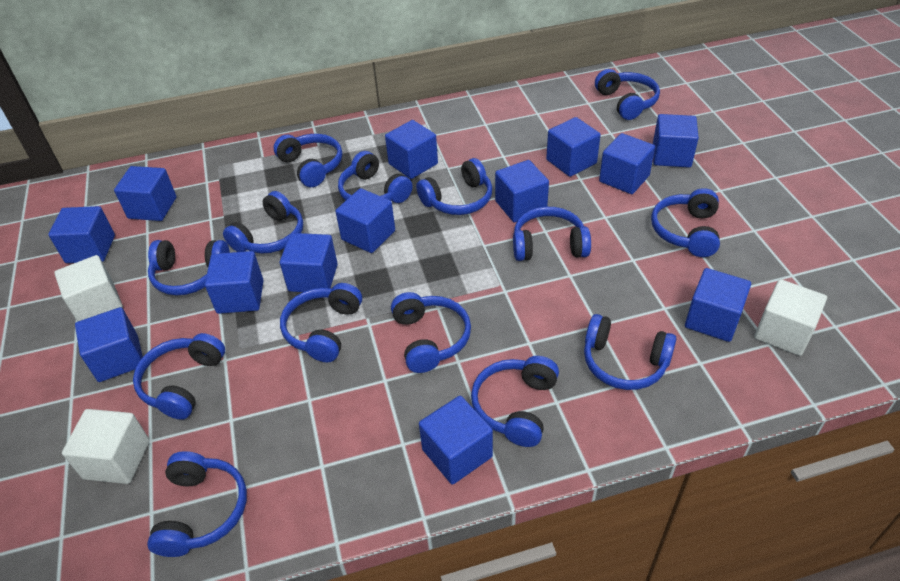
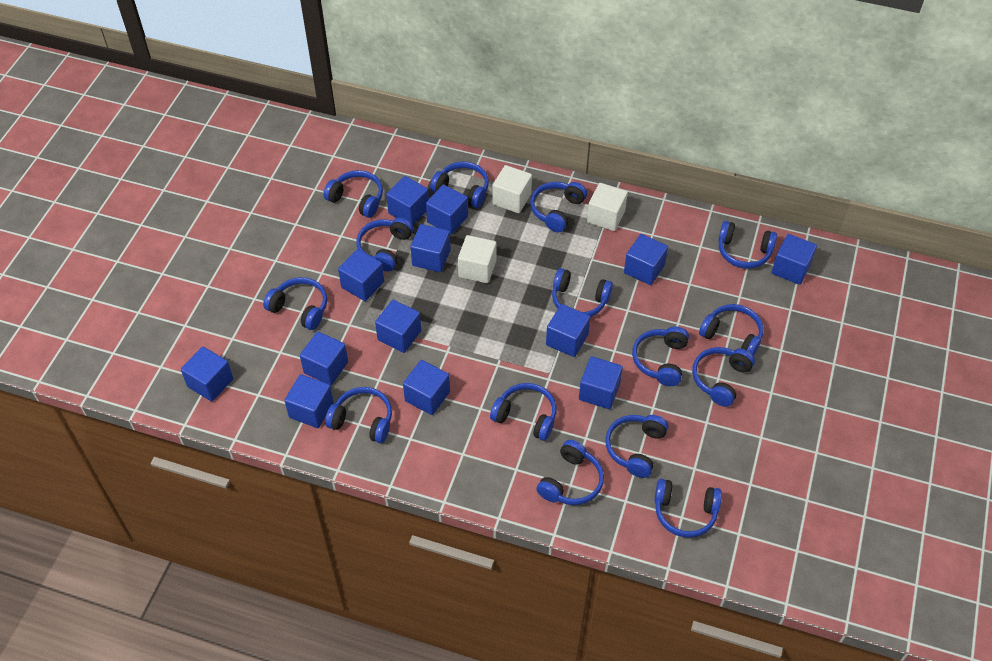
blue headphones: [133,333,225,420] [147,451,247,557] [148,240,230,295] [223,191,303,253] [274,134,342,187] [280,283,362,362] [338,151,413,203] [391,292,471,373] [416,158,492,215] [471,356,559,447] [513,207,591,261] [584,314,676,390] [595,69,660,120] [651,188,720,257] = 14 -> [263,277,327,330] [323,170,383,218] [325,387,392,443] [356,218,413,272] [430,161,489,208] [490,383,557,441] [530,182,587,233] [536,440,604,505] [552,268,613,317] [605,415,668,478] [632,326,689,386] [654,479,722,538] [692,347,755,407] [699,304,764,356] [718,221,777,269] = 15

